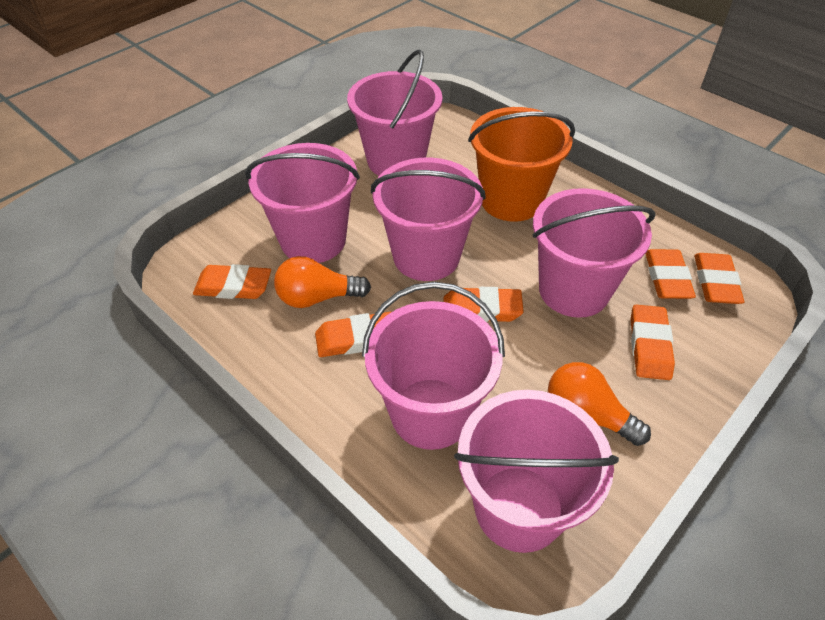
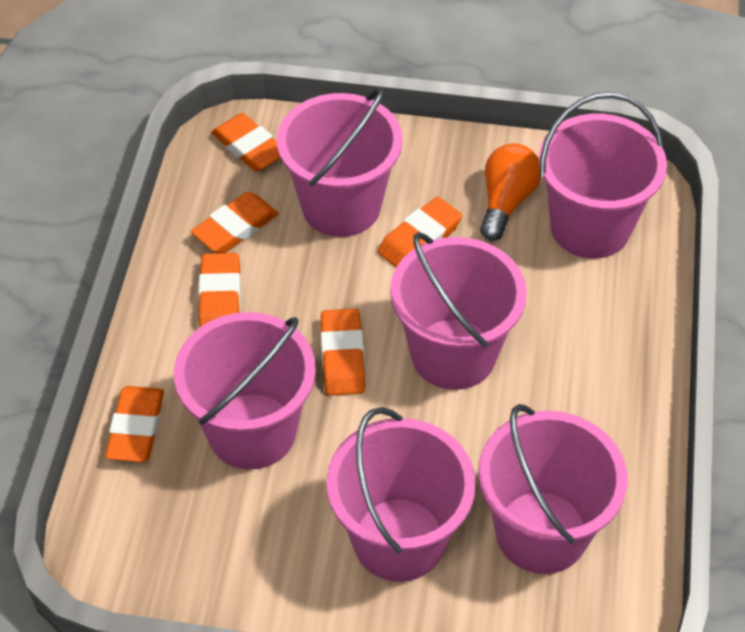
orange bucket: [468,107,575,222] = 1 -> none = 0
orange light bulb: [274,256,371,308] [548,362,651,446] = 2 -> [480,143,541,241] = 1

